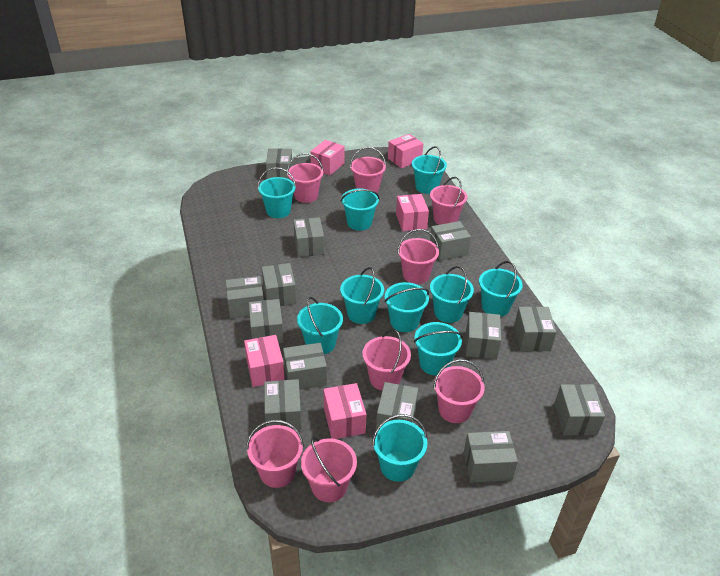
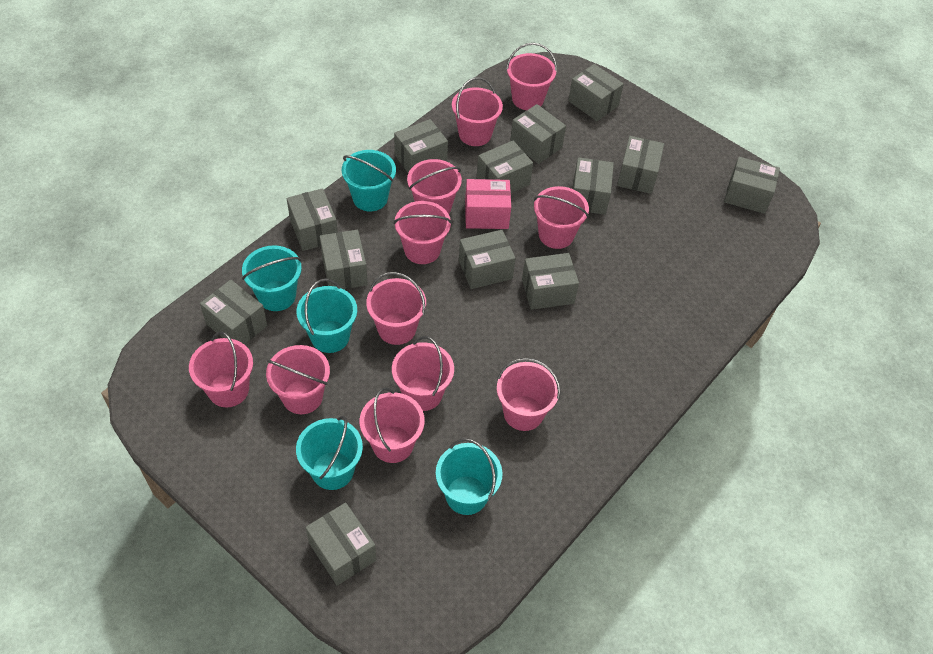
pink box: [244,335,285,387] [310,140,344,175] [323,383,366,439] [388,134,423,168] [396,194,429,231] = 5 -> [465,179,511,229] = 1
pink bucket: [246,420,304,488] [287,153,324,203] [301,437,357,502] [350,147,386,193] [362,329,411,390] [397,229,439,284] [430,177,467,225] [433,359,485,423] = 8 -> [189,332,253,407] [266,345,330,414] [360,388,425,463] [366,272,426,345] [392,336,454,411] [393,201,452,264] [407,159,462,214] [452,77,503,146] [497,358,561,431] [506,43,557,110] [534,186,589,249] = 11
turquoise bucket: [258,167,296,218] [297,297,343,354] [340,267,384,324] [341,189,379,231] [372,414,428,482] [384,282,429,332] [412,146,447,194] [414,322,463,375] [430,266,474,323] [479,261,523,317] = 10 -> [242,245,302,311] [296,416,363,490] [297,279,357,353] [342,150,396,211] [436,438,503,515] = 5

